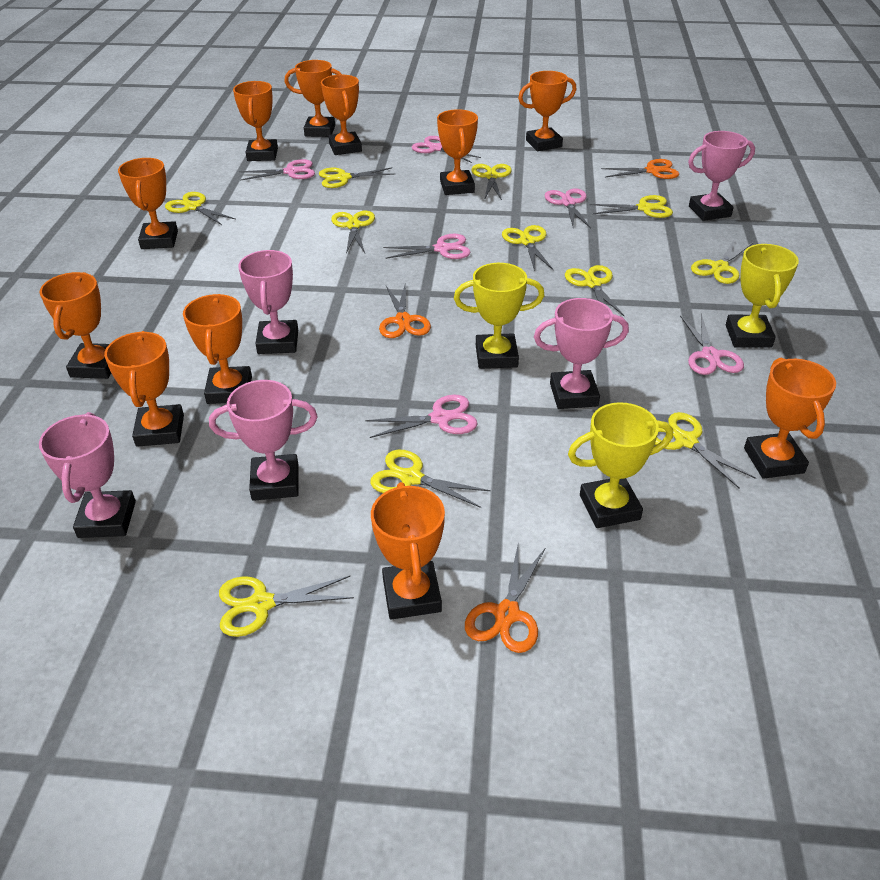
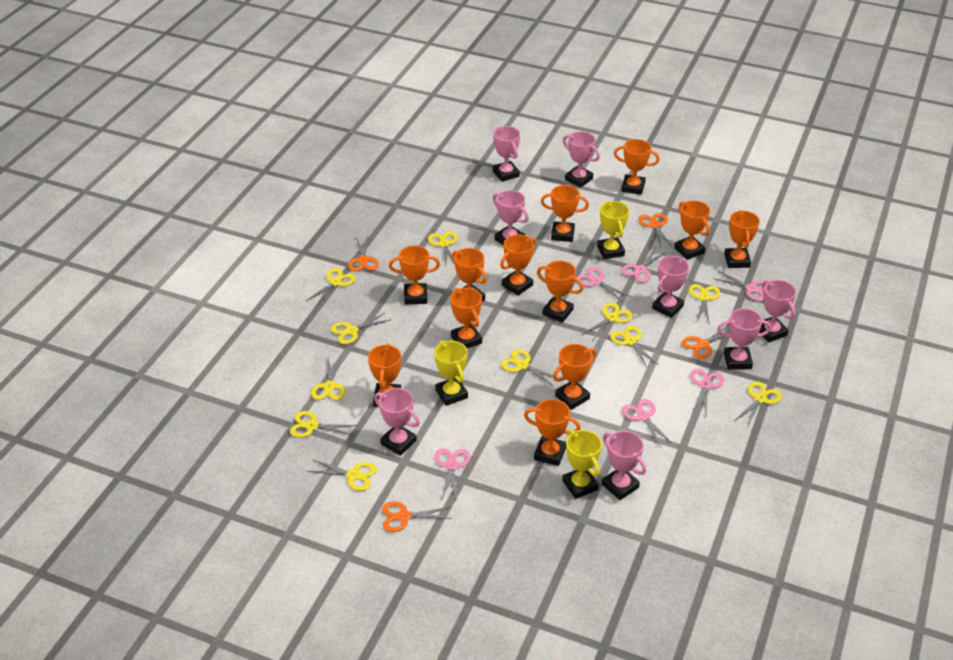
orange scissors: [379,283,431,338] [465,546,545,653] [601,159,679,179] = 3 -> [348,235,379,272] [382,501,452,532] [639,213,672,248] [681,324,730,359] = 4
orange trophy: [39,272,111,379] [104,331,184,447] [118,158,178,249] [183,294,252,404] [233,81,278,161] [285,60,342,137] [321,75,362,155] [371,482,445,620] [437,109,478,195] [518,71,576,151] [744,358,836,479] = 11 -> [368,343,401,407] [389,246,440,305] [450,288,482,348] [452,248,487,302] [500,235,536,296] [524,399,581,466] [537,261,583,323] [541,185,589,242] [553,344,596,410] [614,139,660,195] [674,201,710,260] [724,210,760,268] = 12
pink trophy: [39,412,136,538] [209,380,318,501] [238,250,298,354] [534,298,629,409] [688,131,755,221] = 5 -> [374,388,420,456] [493,126,520,182] [493,190,529,245] [563,131,600,188] [602,431,646,500] [652,256,689,318] [717,308,771,370] [759,280,796,343] = 8

